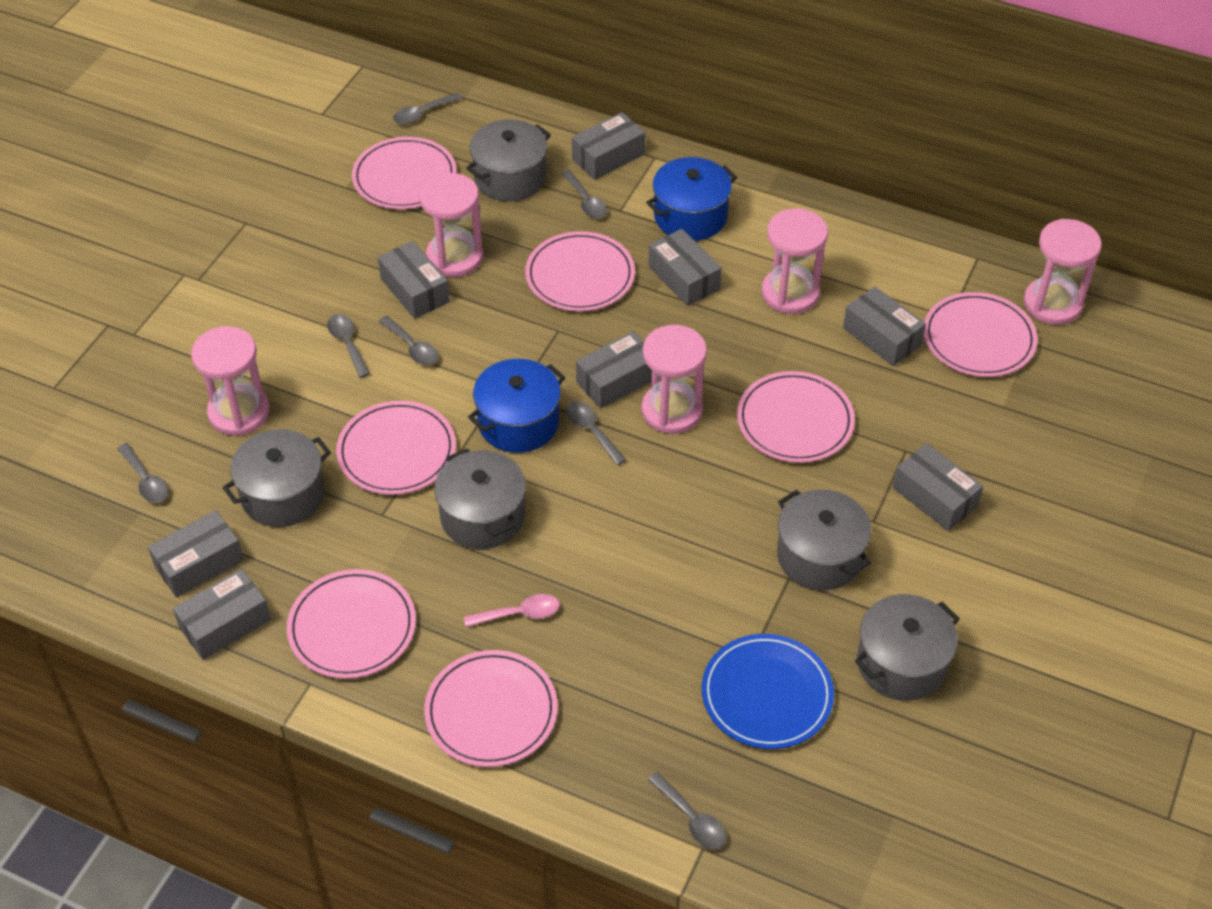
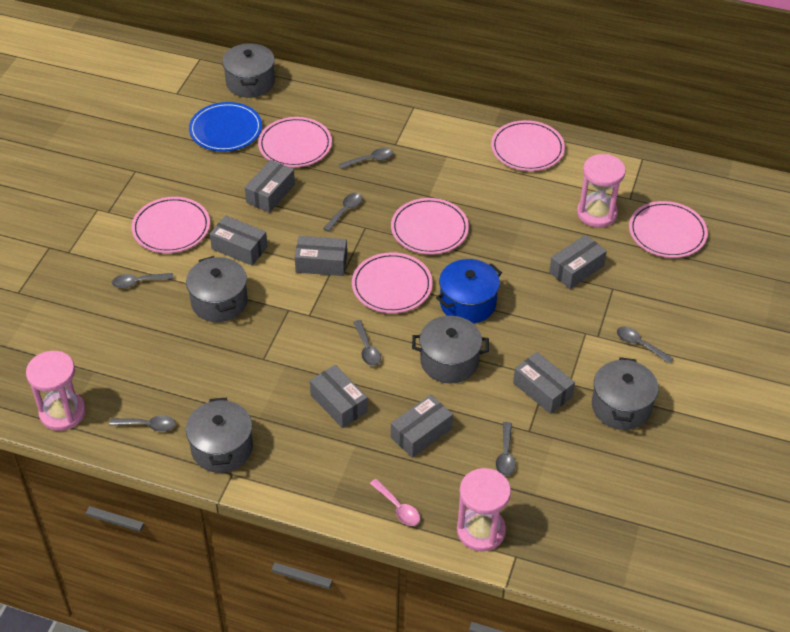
blue pot: [468,359,565,453] [646,157,737,241] = 2 -> [436,259,502,324] = 1
grey box: [148,510,244,597] [173,569,271,660] [378,241,450,319] [572,112,645,180] [576,331,652,409] [649,229,722,306] [843,286,926,366] [893,443,983,531] = 8 -> [210,215,268,266] [245,160,295,213] [295,236,347,276] [310,365,368,428] [391,395,453,458] [513,352,575,414] [549,235,607,289] = 7
pink hourglass: [191,326,270,436] [419,173,483,277] [641,325,707,434] [762,208,828,314] [1024,219,1102,325] = 5 -> [26,351,86,431] [457,468,511,552] [577,154,626,228] = 3
pink plate: [287,569,416,679] [336,401,456,495] [352,137,457,209] [424,650,558,767] [525,231,635,311] [737,371,855,463] [924,292,1038,377] = 7 -> [131,197,210,253] [258,117,332,167] [352,252,433,313] [391,198,469,254] [491,120,565,171] [629,201,708,258] = 6

